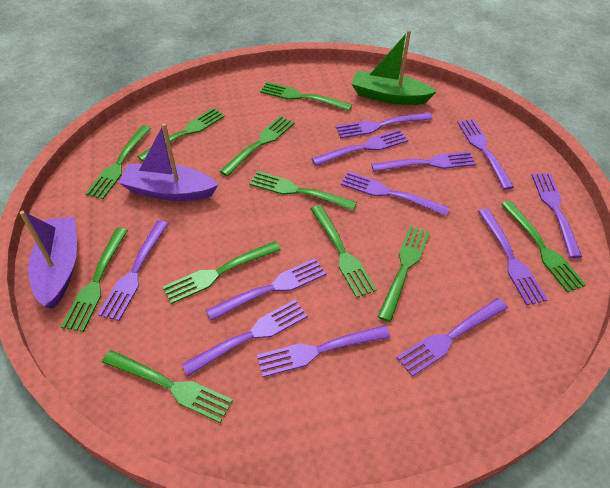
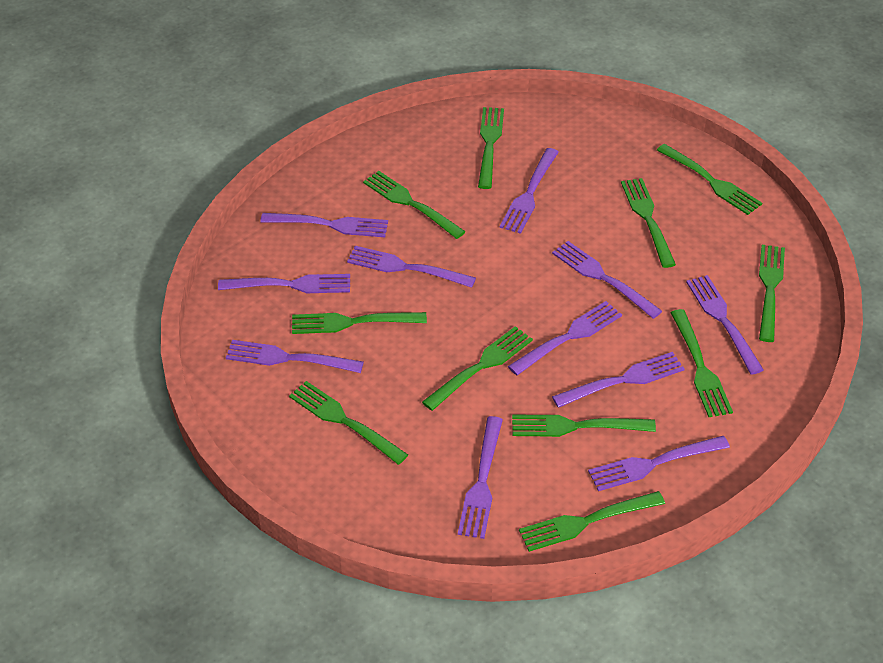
green boat: [352,30,437,105] = 1 -> none = 0
purple boat: [19,211,77,308] [118,123,219,201] = 2 -> none = 0
purple fork: [98,220,169,321] [181,300,308,376] [206,258,326,321] [257,325,390,377] [311,129,408,166] [336,112,433,138] [341,171,449,216] [371,151,476,172] [397,298,508,376] [457,119,514,190] [478,208,547,305] [532,173,582,258] = 12 -> [218,274,350,293] [226,340,364,373] [260,213,388,237] [347,246,476,288] [458,416,503,539] [500,148,559,234] [508,301,622,375] [552,241,662,319] [552,352,685,408] [588,436,730,491] [686,275,764,375] = 11

